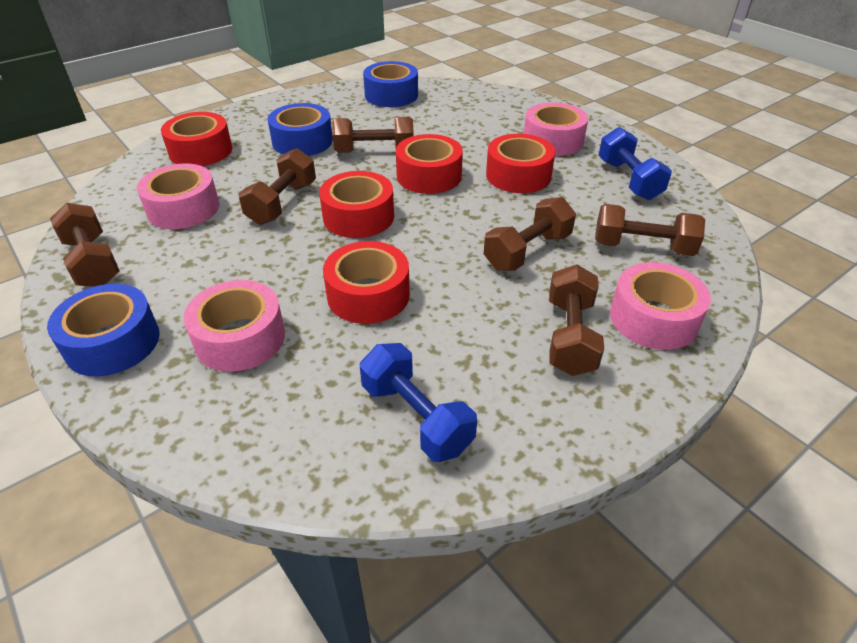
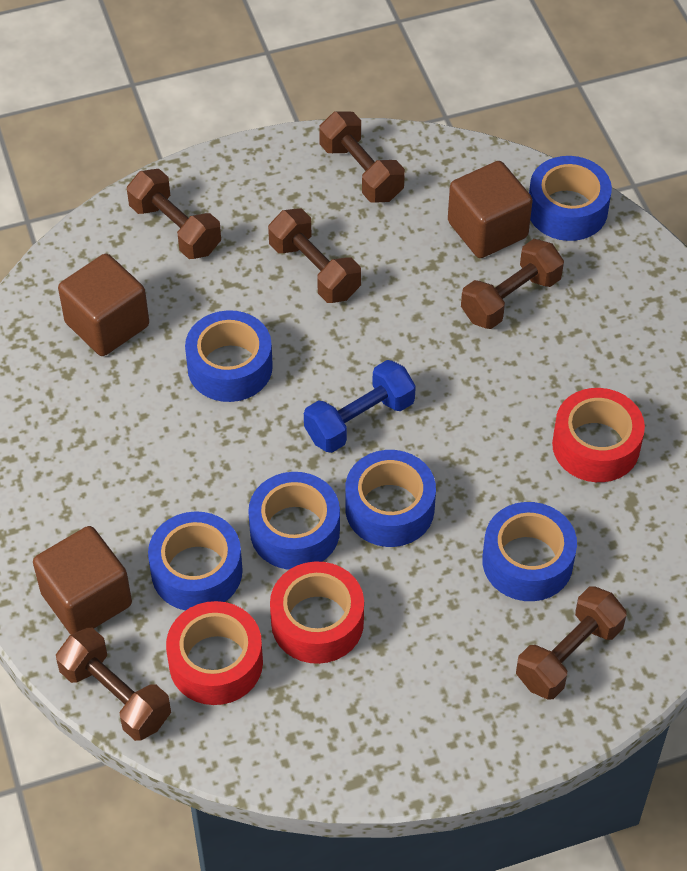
blue dumbbell: [360,343,477,462] [598,127,672,200] = 2 -> [304,360,416,453] = 1
blue tape: [47,284,160,376] [267,103,333,156] [363,61,418,107] = 3 -> [148,511,243,610] [185,310,273,402] [248,472,340,570] [345,450,436,547] [482,502,577,601] [529,156,612,241] = 6
brown cube: none = 0 -> [33,526,132,635] [58,254,149,356] [448,161,533,258] = 3
pink tape: [137,164,220,229] [184,280,285,372] [524,102,588,156] [610,262,711,350] = 4 -> none = 0
red tape: [161,112,232,166] [319,171,394,238] [323,241,410,324] [396,134,463,194] [486,134,555,193] = 5 -> [166,601,263,705] [270,561,364,664] [552,388,645,482] = 3

